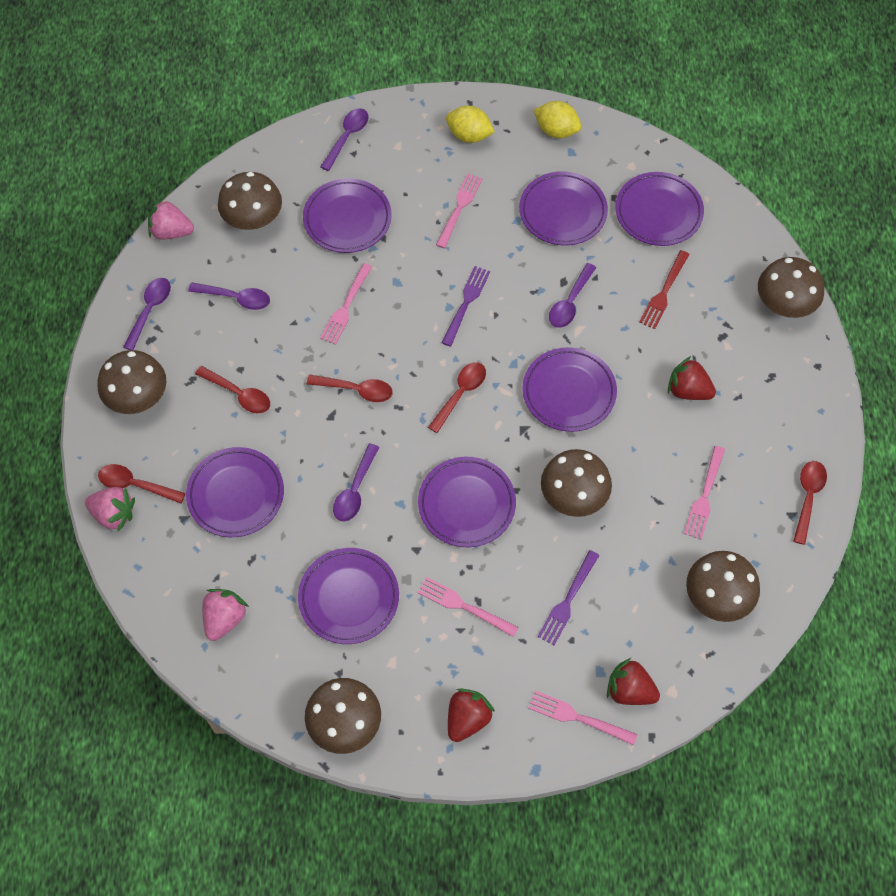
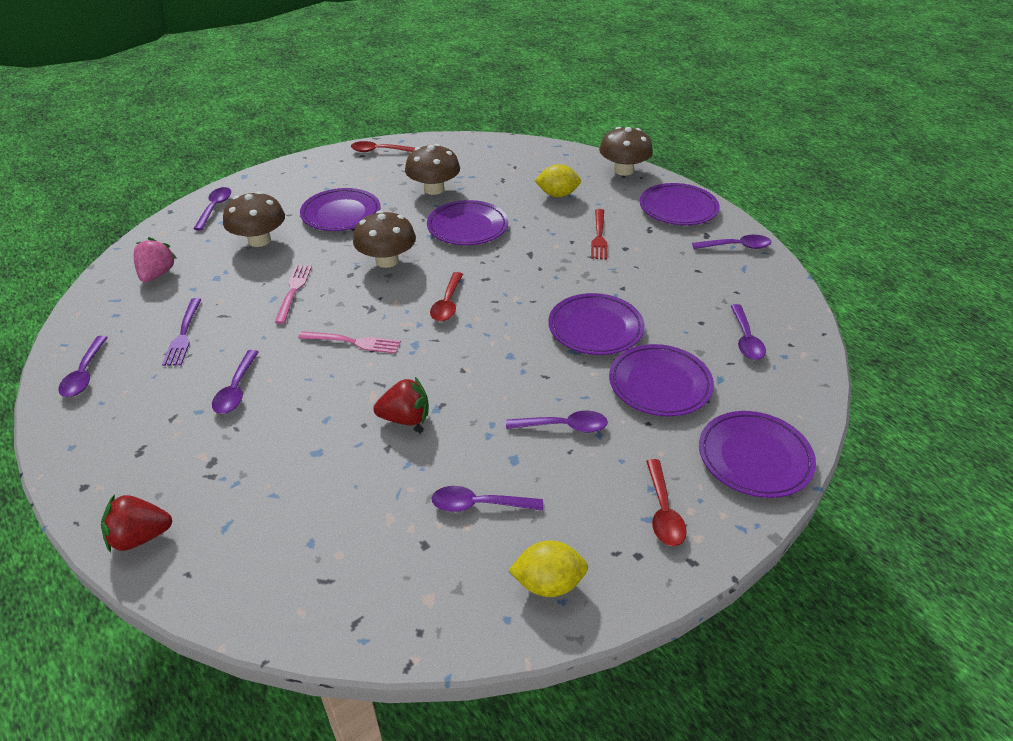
brown mushroom: [97,350,166,414] [218,172,282,230] [305,678,381,754] [541,449,612,517] [686,551,760,622] [758,257,824,318] = 6 -> [223,191,285,247] [353,210,416,268] [405,144,460,195] [599,127,653,176] = 4
pink fork: [320,263,372,345] [417,577,518,637] [436,173,483,248] [528,691,638,745] [684,446,725,540] = 5 -> [275,265,312,324] [298,331,401,354] = 2
pink strawberry: [85,487,135,532] [148,198,194,240] [202,589,249,641] = 3 -> [134,237,177,282] = 1
purple fork: [442,266,490,347] [538,550,599,645] = 2 -> [162,298,202,366] = 1
purple plate: [186,447,284,537] [298,548,399,644] [303,178,392,253] [418,457,516,547] [519,171,608,246] [522,347,617,432] [615,172,704,246] = 7 -> [300,188,380,231] [427,200,508,245] [548,293,644,355] [609,344,714,417] [640,183,719,225] [699,411,816,498] = 6
purple spoon: [123,278,171,350] [188,282,270,310] [320,108,369,171] [333,443,379,522] [549,263,596,328] = 5 -> [59,336,108,397] [194,187,231,231] [212,350,259,414] [431,486,543,512] [506,410,608,433] [692,235,771,249] [731,304,766,360] = 7
red spoon: [98,464,186,504] [195,366,270,413] [307,375,393,402] [428,362,486,433] [793,461,827,545] = 5 -> [351,141,415,152] [430,272,463,322] [646,459,687,547] = 3
red strawberry: [448,688,495,742] [607,658,660,705] [668,356,716,400] = 3 -> [101,494,172,553] [373,377,429,425] = 2

